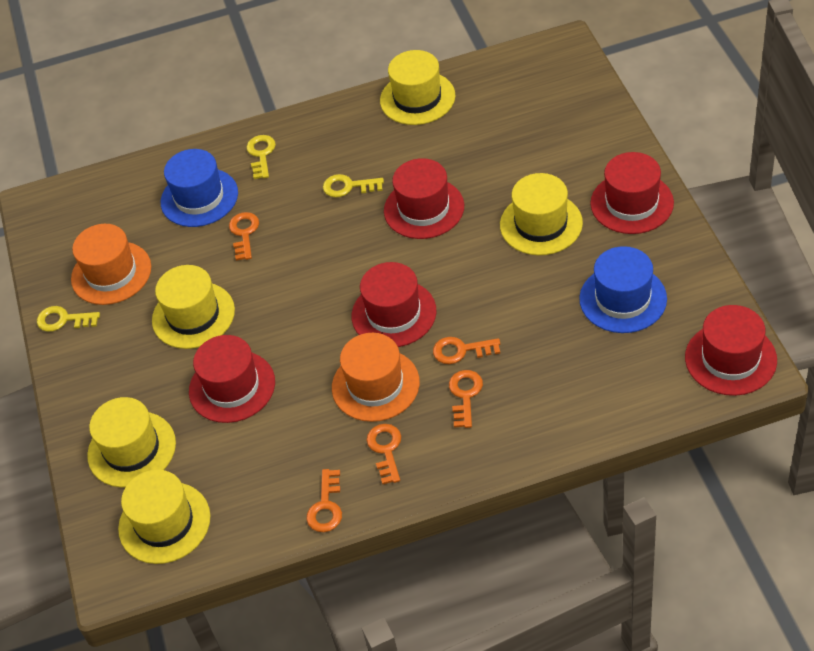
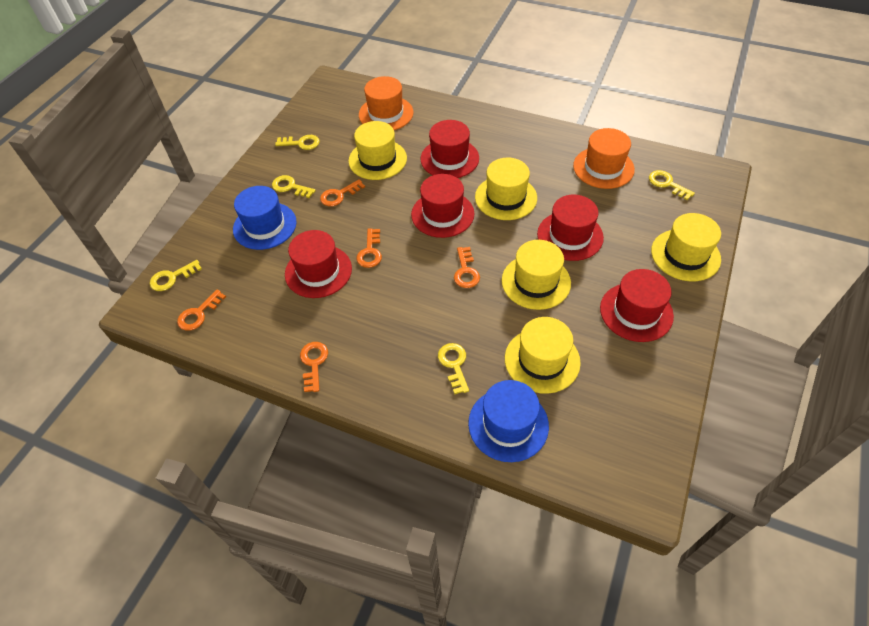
yellow key: [37,306,100,332] [246,135,276,179] [323,174,384,198] = 3 -> [150,260,202,291] [272,175,316,198] [275,135,320,150] [438,343,469,394] [649,170,695,200] = 5

